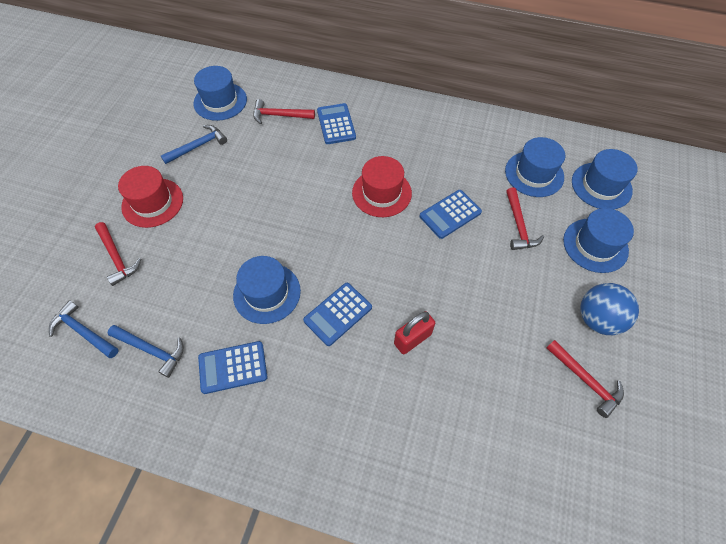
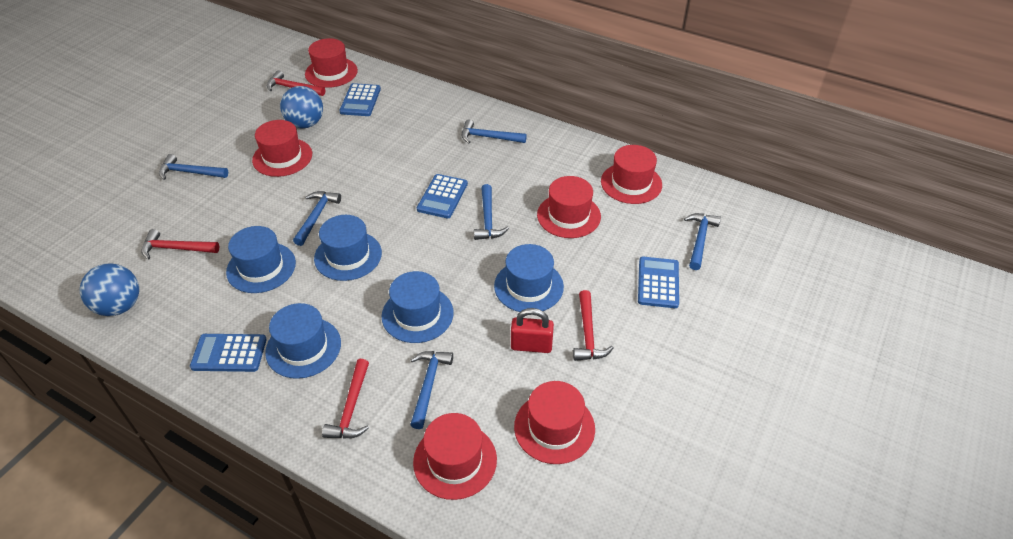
blue ball: [580,283,639,335] = 1 -> [80,263,139,316] [280,86,323,128] = 2
blue hammer: [49,300,119,358] [108,325,184,378] [161,125,227,164] = 3 -> [159,154,228,180] [293,191,341,246] [410,351,453,429] [462,120,527,143] [474,184,509,240] [684,213,721,270] = 6
red hat: [118,166,183,228] [352,156,412,217] = 2 -> [252,120,312,177] [305,38,358,88] [413,413,497,500] [514,381,595,464] [537,176,601,238] [601,145,662,204] = 6

